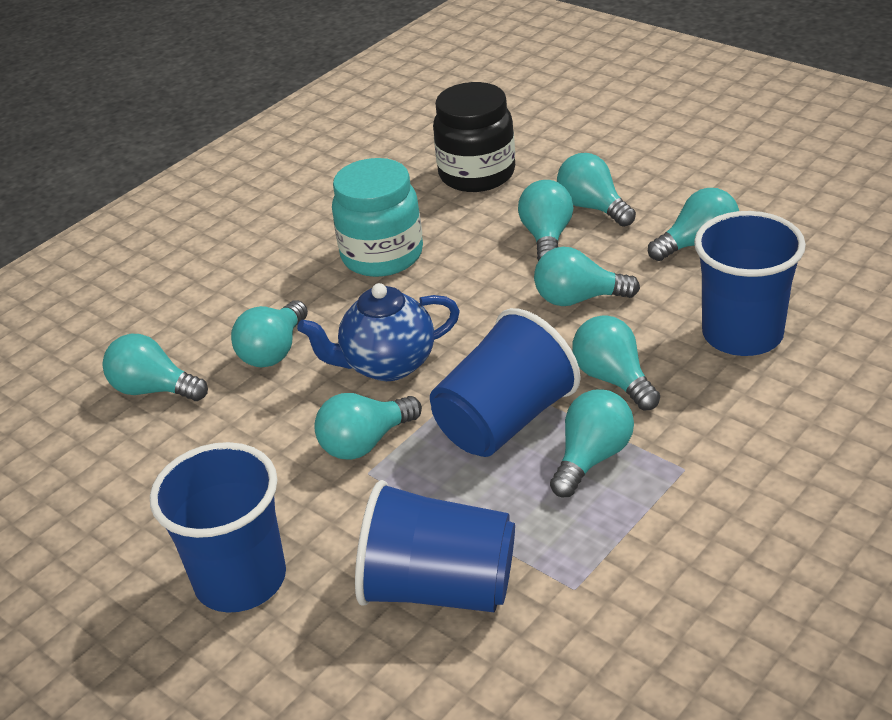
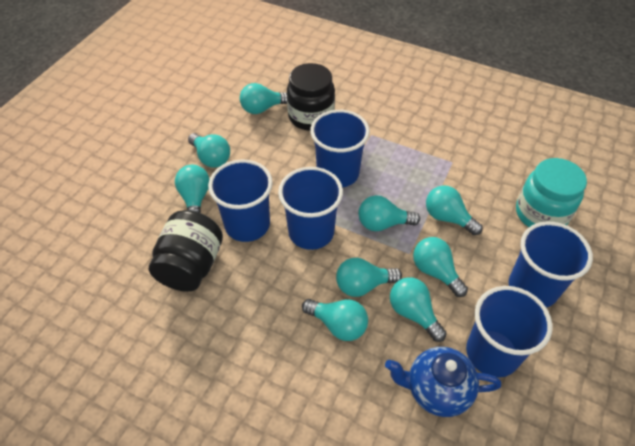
black jar: [433,82,515,192] = 1 -> [149,210,223,292] [287,63,335,131] = 2
blue cup: [150,442,286,613] [355,480,515,612] [430,308,581,457] [694,211,806,356] = 4 -> [208,160,273,242] [278,167,343,250] [310,110,370,187] [466,286,553,377] [509,222,593,308] = 5

